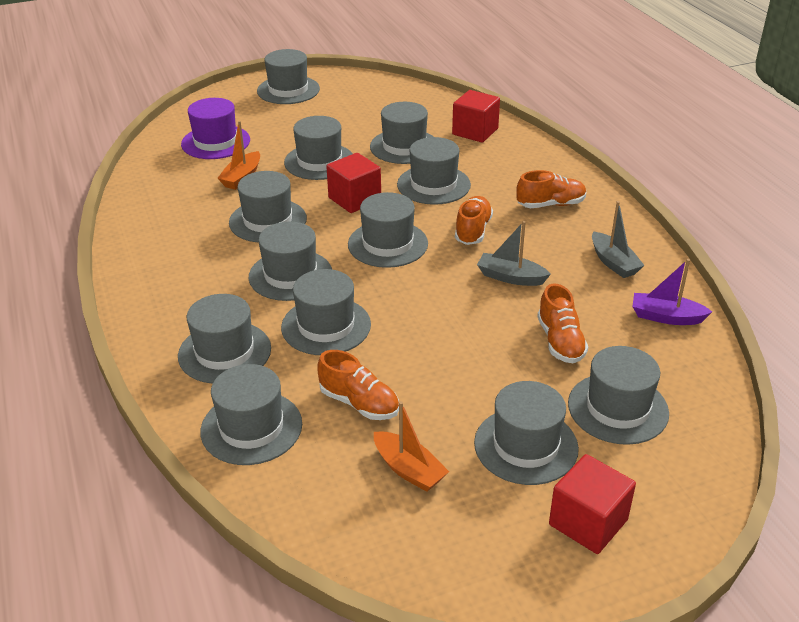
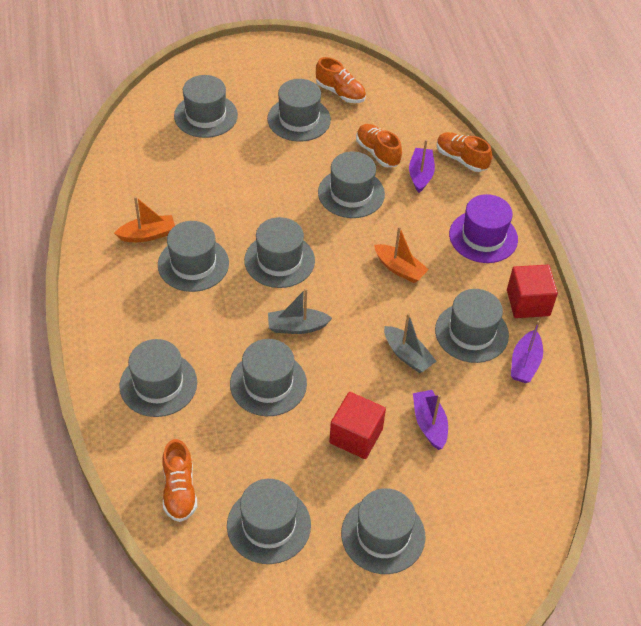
grey hat: [178,294,271,384] [200,364,302,465] [229,171,307,242] [249,221,332,301] [257,49,320,104] [281,269,371,355] [284,116,353,180] [348,192,428,268] [370,102,434,164] [397,137,471,205] [474,381,579,485] [568,346,669,445] = 12 -> [119,339,197,417] [158,221,229,292] [174,75,238,138] [227,479,311,564] [230,339,307,416] [244,217,315,288] [267,79,331,142] [318,151,385,218] [341,488,426,574] [435,289,509,363] = 10
purple boat: [632,259,712,325] = 1 -> [409,139,435,193] [413,390,448,450] [511,320,543,383] = 3
red cube: [326,153,381,213] [452,90,500,143] [549,454,636,554] = 3 -> [329,392,386,459] [507,264,558,318] = 2

